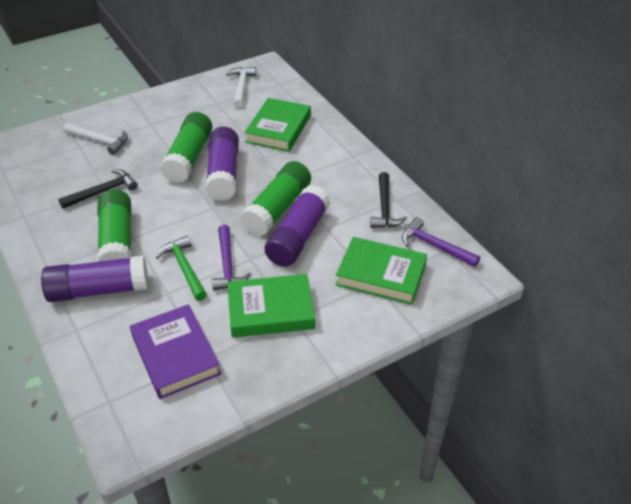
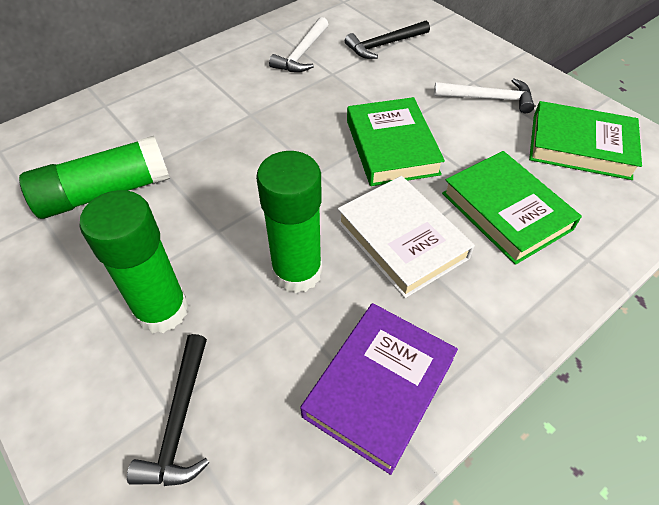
green hammer: [155,236,207,301] = 1 -> none = 0
purple glue stick: [41,256,148,302] [205,127,239,201] [264,185,330,267] = 3 -> none = 0
purple hammer: [212,225,252,290] [402,217,480,267] = 2 -> none = 0
white book: none = 0 -> [337,176,475,298] = 1

